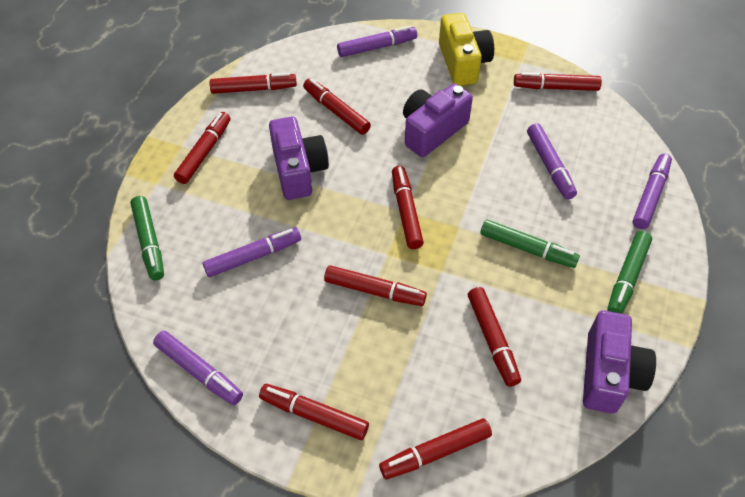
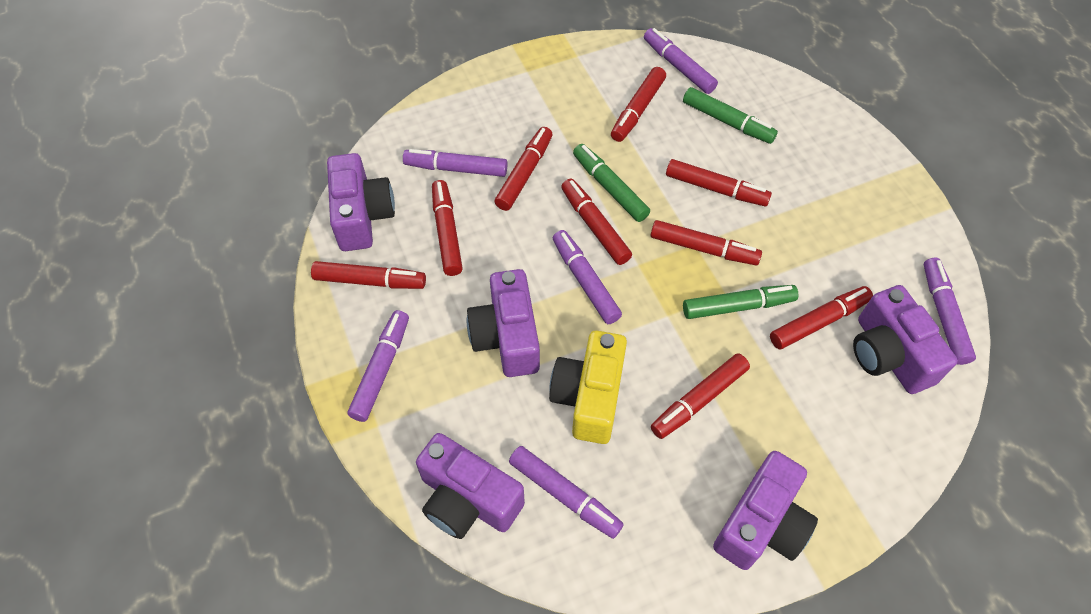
purple camera: [269,116,329,200] [403,83,473,157] [583,310,656,414] = 3 -> [327,153,395,251] [416,433,525,539] [467,269,540,377] [713,451,818,570] [853,285,958,394] = 5
purple marker: [153,331,243,405] [203,228,301,277] [337,26,417,57] [527,123,577,200] [633,154,672,229] = 5 -> [347,310,409,422] [403,149,507,177] [509,446,624,539] [553,230,622,324] [644,28,718,94] [924,258,976,365] = 6

